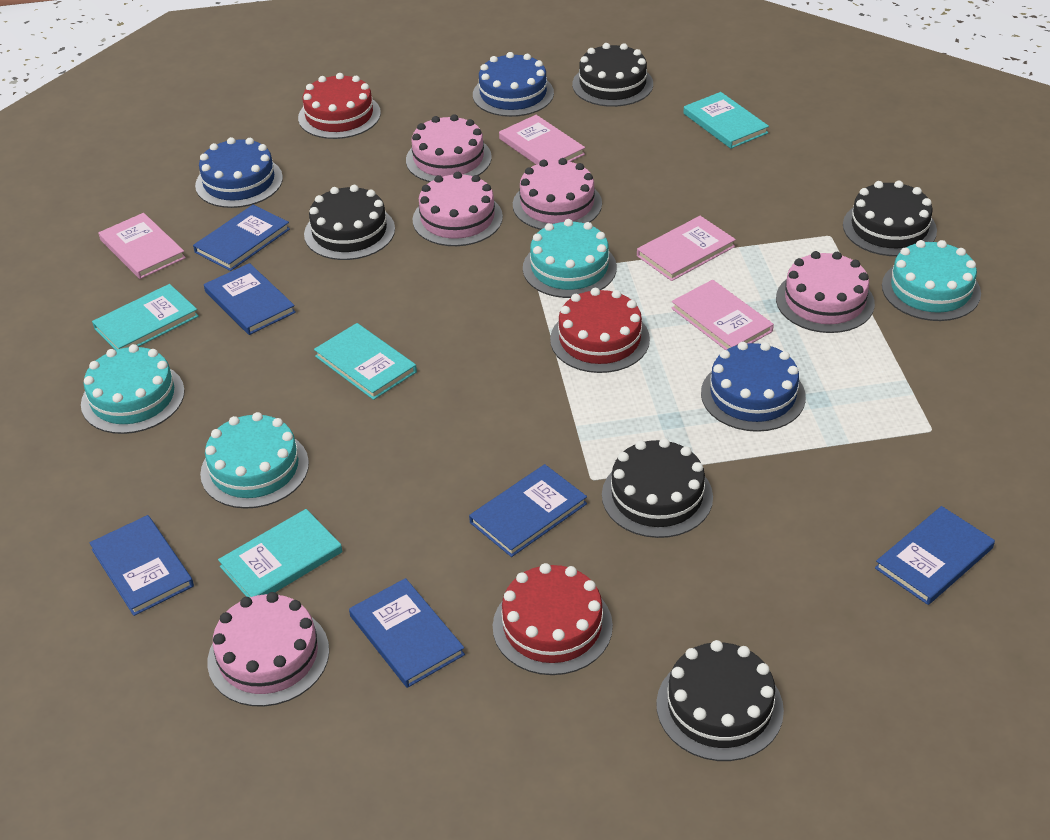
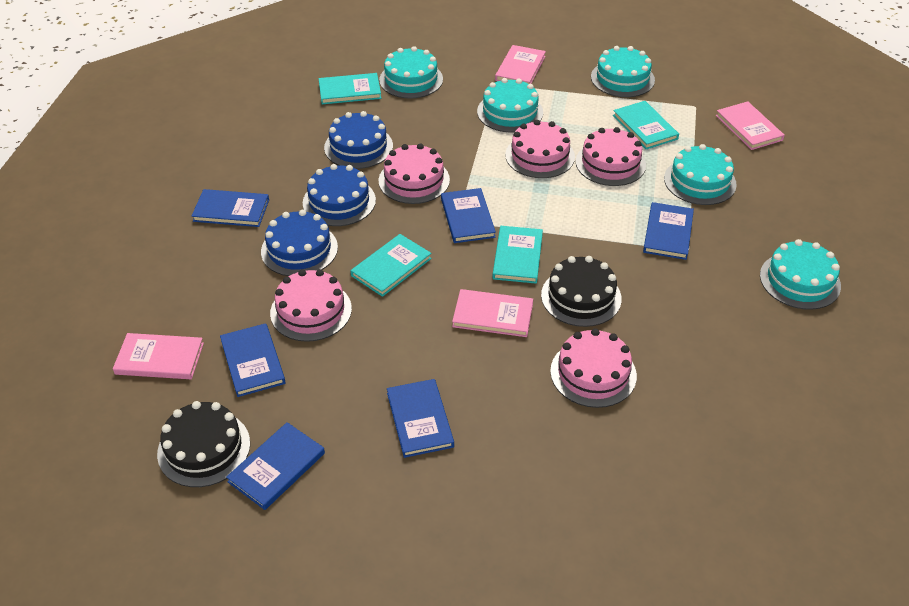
black cake: [304,185,395,260] [572,43,653,107] [602,438,713,538] [656,640,784,761] [843,181,937,256] = 5 -> [157,401,250,487] [541,256,622,327] = 2
red cake: [298,73,381,139] [493,563,613,675] [550,288,650,373] = 3 -> none = 0
turquoise cake: [81,344,185,434] [200,412,309,509] [523,219,617,298] [882,240,981,321] = 4 -> [379,46,443,99] [477,78,543,132] [591,46,655,97] [664,144,737,205] [760,239,841,310] = 5

